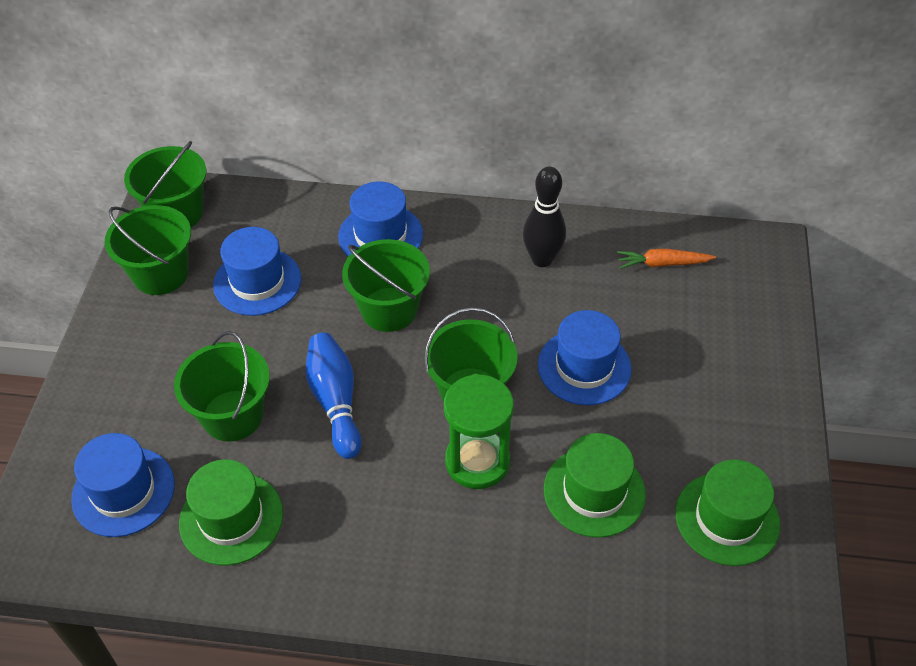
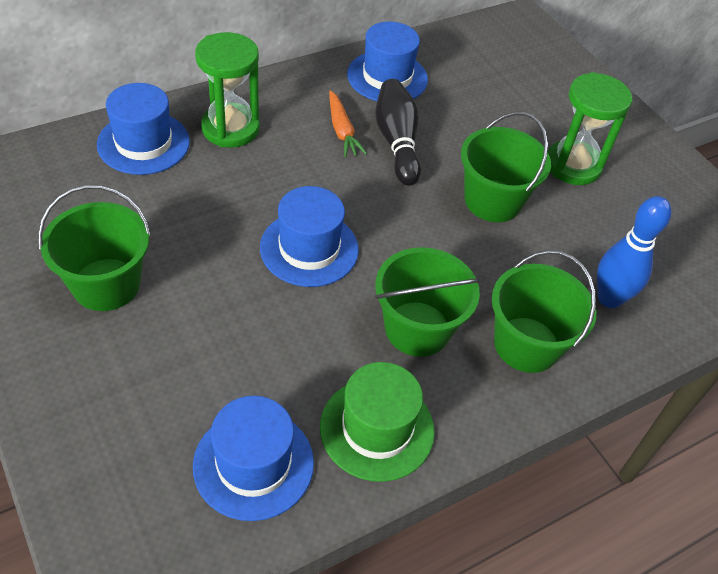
green bucket: [105,205,191,295] [124,141,207,227] [174,331,270,442] [342,239,430,332] [424,307,517,403] = 5 -> [38,185,151,311] [375,247,481,357] [461,112,551,222] [492,250,596,373] = 4
green hat: [179,459,283,566] [544,433,646,538] [675,459,780,566] = 3 -> [320,362,435,482] = 1
green hourglass: [444,374,514,489] = 1 -> [195,32,260,148] [548,72,633,185] = 2

